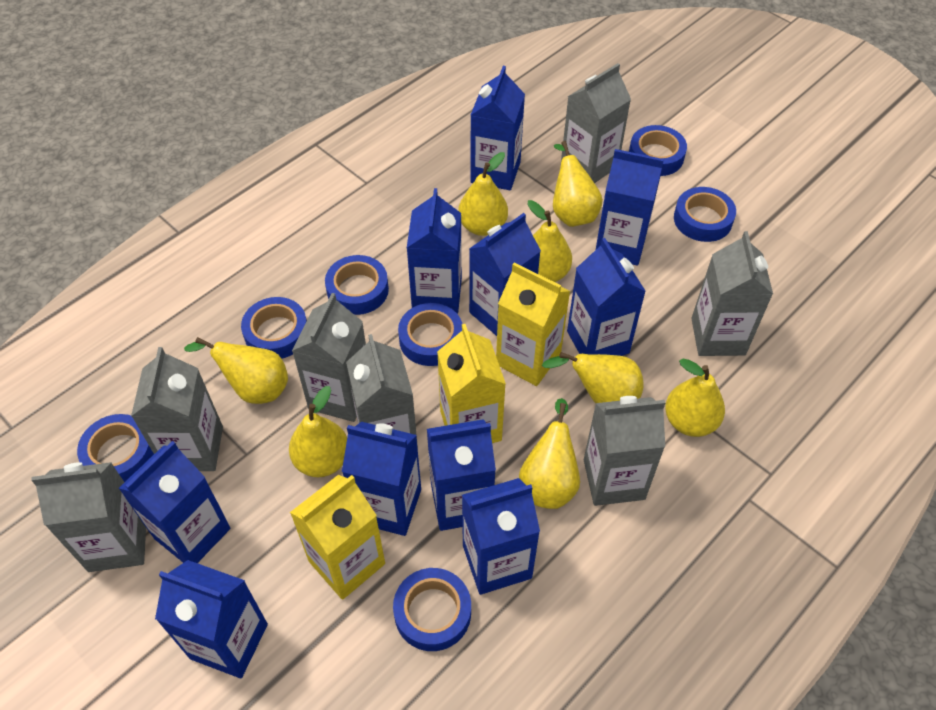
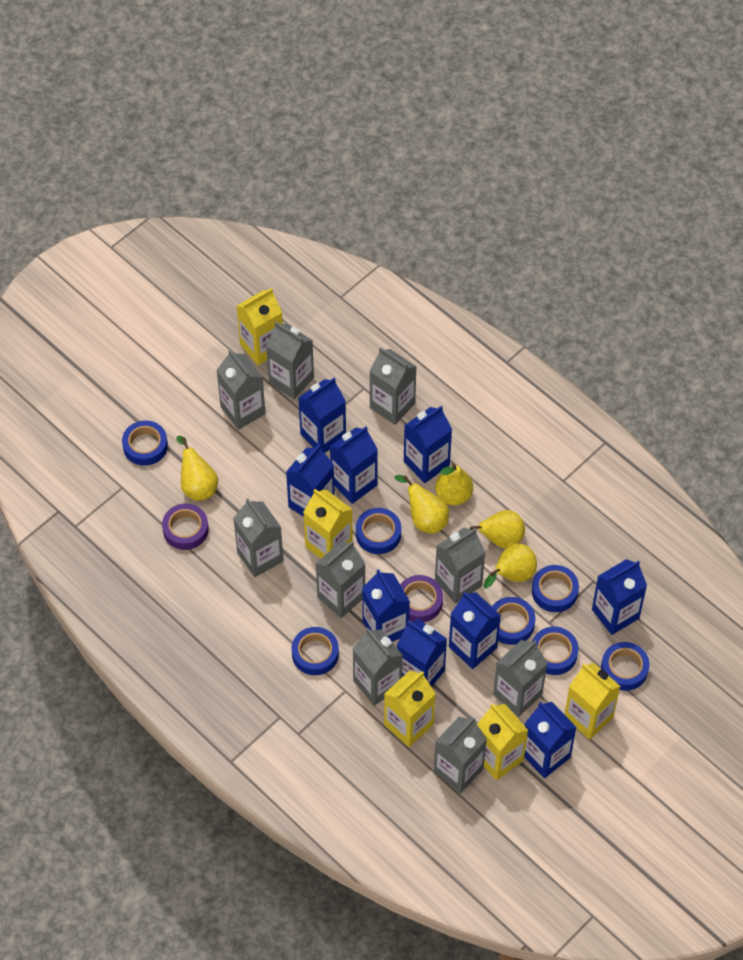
blue carton: [118,441,230,563] [155,560,268,678] [342,422,421,536] [407,188,462,314] [427,419,496,531] [462,478,540,595] [469,213,541,336] [470,66,525,190] [567,238,646,356] [596,149,664,266] = 10 -> [286,444,335,517] [298,378,346,453] [330,426,378,504] [362,569,410,642] [397,619,447,687] [404,406,452,483] [449,592,501,669] [524,702,577,778] [592,559,647,635] = 9
grey carton: [31,462,146,572] [131,347,223,471] [292,293,366,422] [346,334,418,448] [561,63,631,183] [584,396,665,506] [691,231,773,356] = 7 -> [217,350,265,430] [233,498,283,577] [266,322,314,399] [315,541,365,618] [353,628,403,706] [370,347,417,425] [434,717,487,793] [435,528,486,604] [493,640,547,717] = 9
purple tape: none = 0 -> [162,503,209,550] [400,575,443,622] = 2
yellow carton: [290,475,385,600] [437,324,506,443] [496,263,570,386] = 3 -> [237,288,283,365] [303,489,353,559] [384,670,436,747] [477,704,529,780] [564,663,620,740] = 5
yellow pear: [184,337,288,404] [289,386,347,477] [458,152,508,236] [519,398,580,509] [528,200,572,282] [542,352,644,403] [553,141,603,227] [665,358,725,437] = 8 -> [176,436,218,501] [395,475,449,534] [435,463,473,506] [470,510,525,548] [483,543,537,588] = 5

